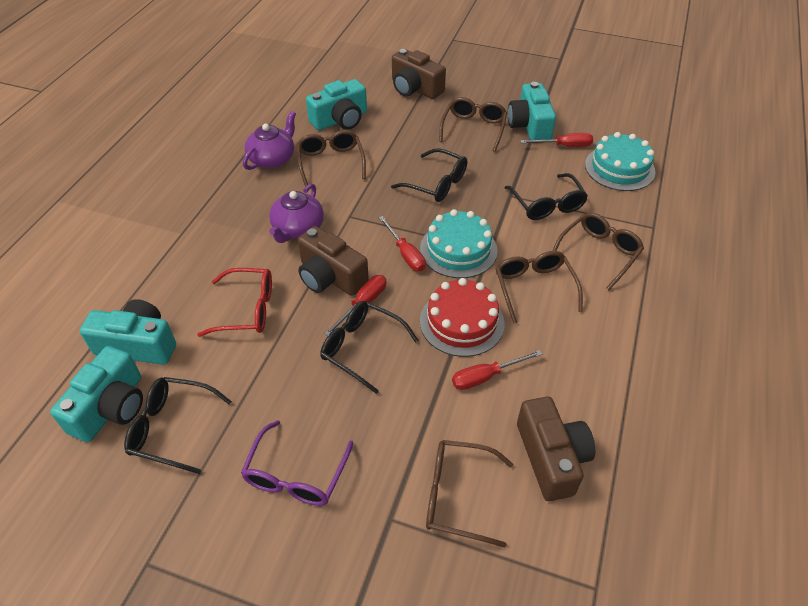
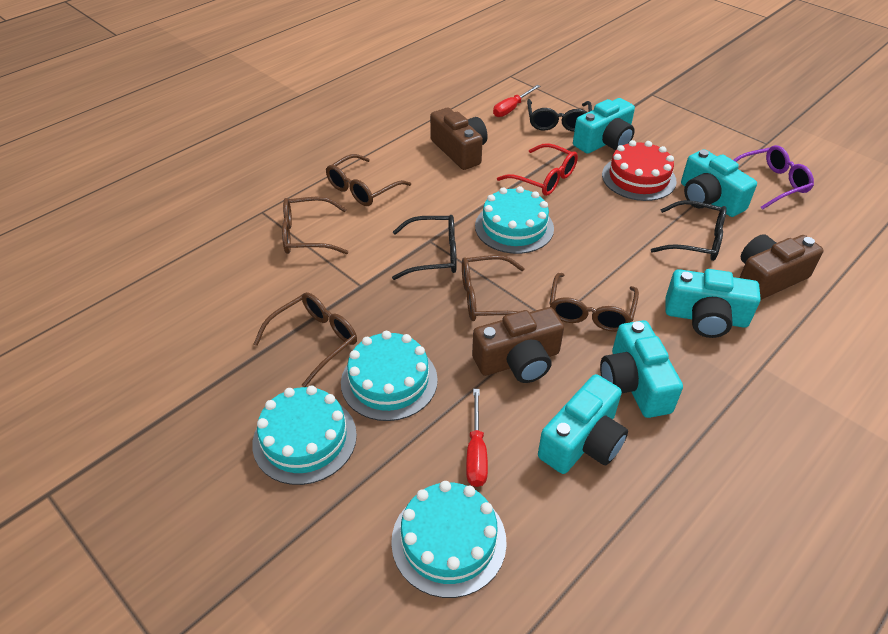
black glasses: [124,377,232,474] [320,301,419,394] [391,148,467,202] [504,173,588,220] = 4 -> [392,215,457,280] [527,99,592,132] [651,200,727,261] = 3
purple teapot: [243,111,296,170] [269,184,324,243] = 2 -> none = 0
red screwdriver: [324,275,386,336] [379,216,426,272] [452,350,542,390] [520,133,593,147] = 4 -> [466,389,488,487] [493,85,540,117] = 2
turquoise cake: [420,209,498,278] [585,132,656,191] = 2 -> [252,385,357,485] [341,331,438,421] [391,481,507,598] [475,186,554,254] = 4
turquoise camera: [50,346,143,442] [80,299,176,365] [306,79,367,130] [508,82,556,140] = 4 -> [538,374,628,474] [573,98,635,154] [600,320,683,418] [665,269,761,338] [681,149,757,217] = 5

